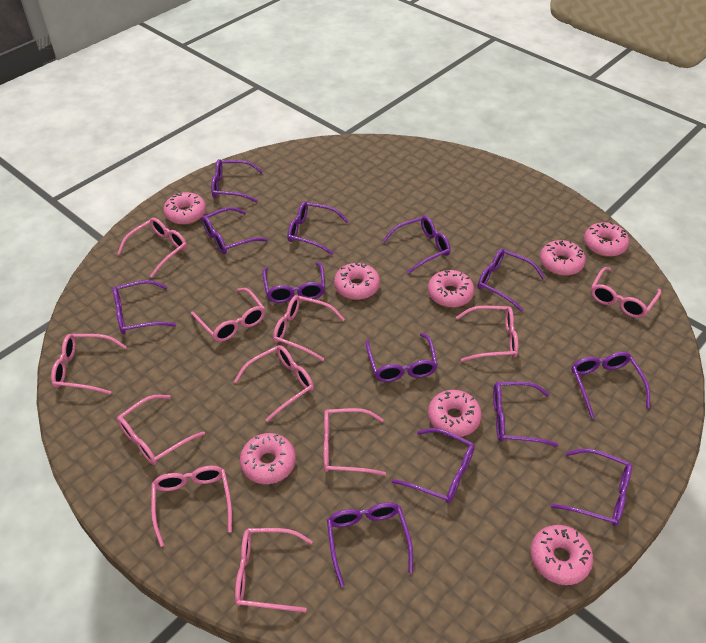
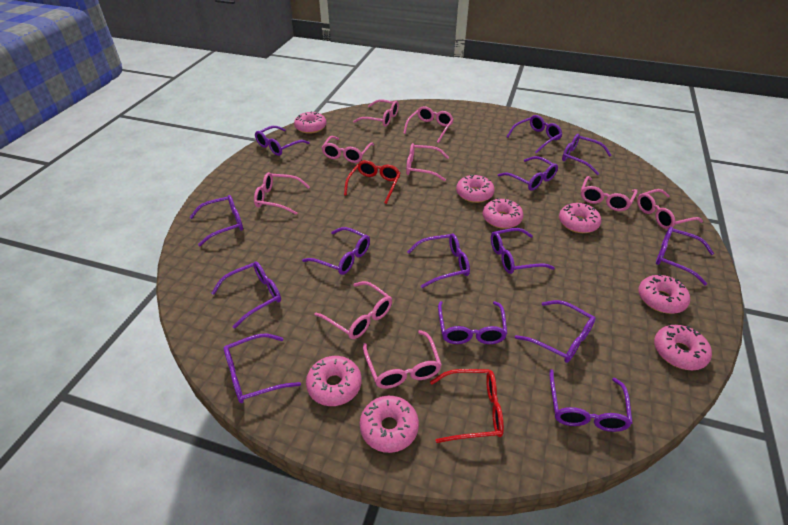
pink glasses: [51,334,127,395] [117,218,187,278] [117,395,205,465] [151,466,232,547] [191,288,265,342] [234,345,314,422] [235,528,313,612] [273,295,345,361] [324,408,386,476] [456,306,518,362] [591,267,662,318] = 11 -> [254,172,310,215] [315,281,392,339] [322,136,374,163] [353,99,399,127] [363,330,442,389] [403,106,454,143] [406,143,449,181] [581,176,637,211] [637,189,703,229] = 9
purple glasses: [113,280,176,334] [202,207,268,254] [211,159,263,203] [262,262,325,303] [287,201,349,255] [327,502,413,587] [366,333,438,382] [383,216,451,274] [391,428,475,503] [478,249,545,312] [493,382,558,447] [551,449,632,526] [571,352,650,418] = 13 -> [189,195,243,246] [212,262,281,329] [224,334,301,403] [255,126,310,156] [302,227,370,275] [407,233,470,288] [438,301,508,344] [491,228,555,274] [498,156,558,191] [507,115,562,154] [515,300,596,363] [550,369,633,432] [562,134,612,175] [656,227,714,285] = 14
red glasses: none = 0 -> [344,160,400,204] [430,369,504,443] = 2

